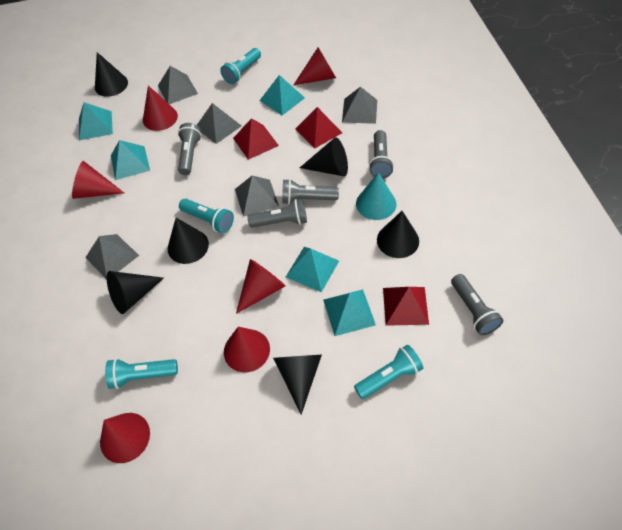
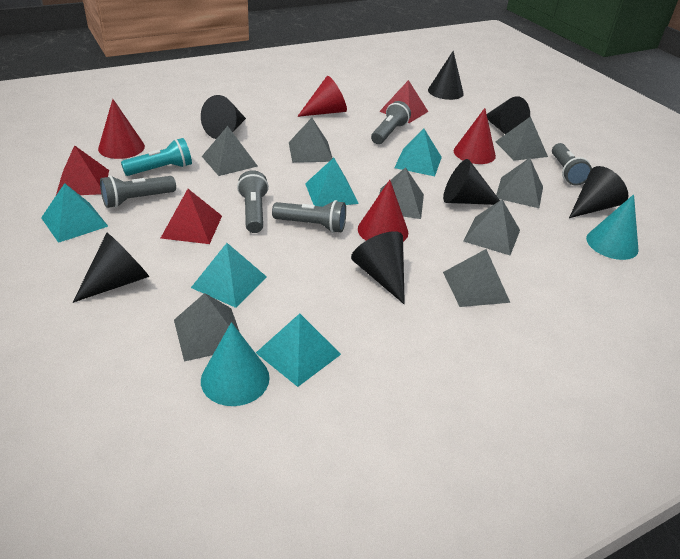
black cone: [95,52,128,97] [107,271,164,314] [168,218,209,264] [273,355,322,415] [300,137,348,176] [377,211,419,258] = 6 -> [73,233,149,303] [201,95,246,139] [351,231,405,304] [428,51,464,100] [443,159,500,205] [487,96,530,134] [569,166,628,218] = 7
grey pyramid: [85,234,139,279] [158,66,198,104] [197,103,241,144] [235,175,279,217] [342,87,377,124] = 5 -> [174,293,239,362] [202,126,258,176] [289,118,333,163] [379,167,424,219] [443,249,510,307] [463,199,520,255] [495,116,548,161] [496,158,543,208] = 8
red cone: [72,161,124,199] [100,413,150,463] [143,86,178,131] [224,327,270,372] [236,259,285,314] [294,48,336,85] = 6 -> [98,99,145,159] [297,76,347,117] [358,180,408,242] [454,108,496,164] = 4
turquoise cone: [356,173,396,220] = 1 -> [201,322,270,406] [586,194,639,260] = 2
turquoise flashlight: [105,358,178,389] [179,198,234,233] [220,48,261,84] [354,344,423,399] = 4 -> [121,138,192,176] = 1

